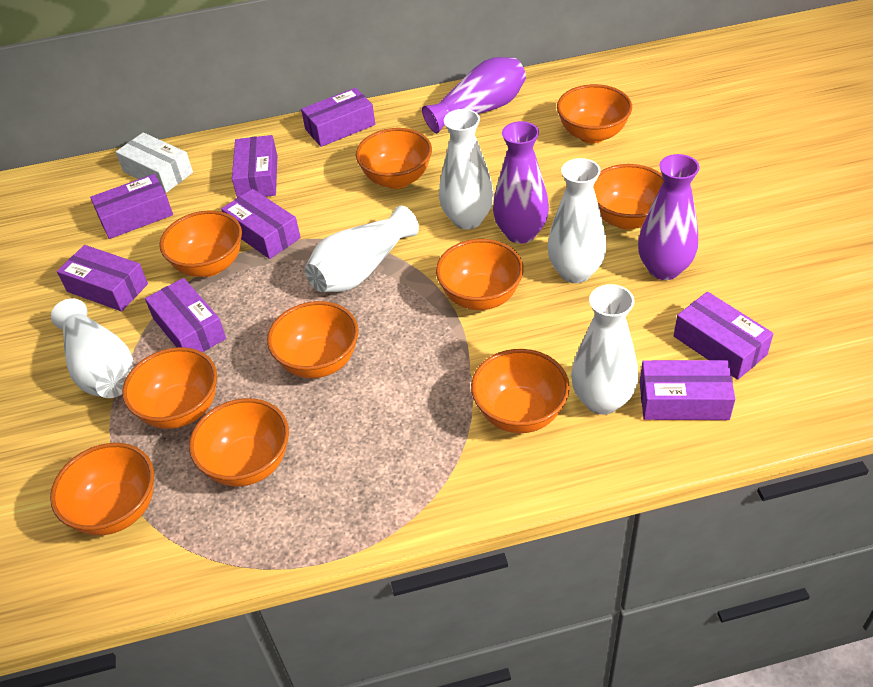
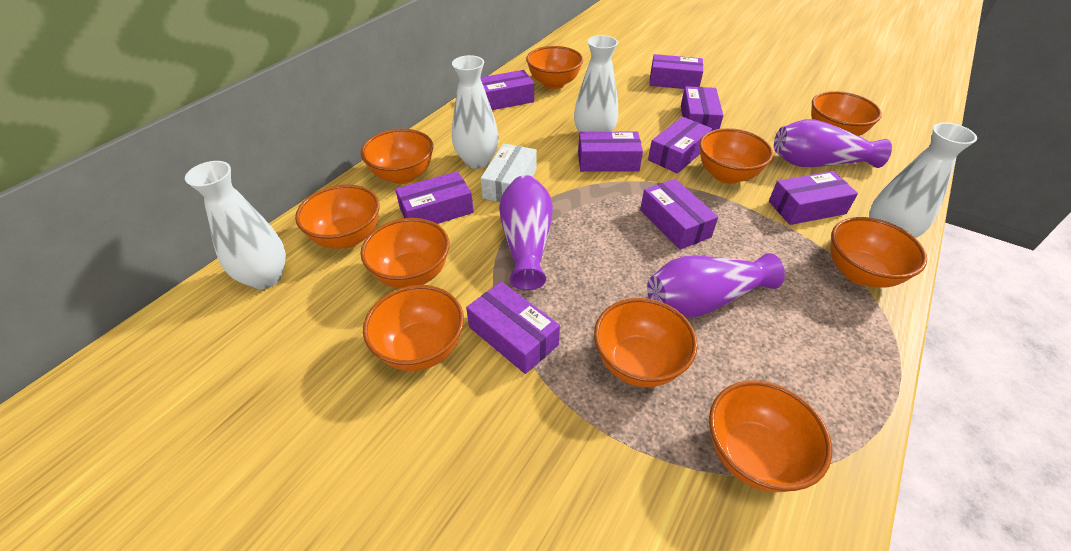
purple box: [57,245,148,312] [90,174,173,239] [145,278,226,352] [221,189,301,259] [232,135,277,198] [301,88,375,147] [640,360,735,420] [674,292,774,380] = 8 -> [395,171,474,224] [466,282,560,374] [480,70,534,110] [578,132,643,172] [640,179,718,250] [648,117,712,173] [649,54,703,89] [681,86,724,131] [769,171,858,225] = 9
white vase: [51,298,134,398] [305,205,419,292] [439,109,494,230] [547,158,606,283] [571,284,638,415] = 5 -> [185,161,286,289] [452,55,499,169] [574,35,618,132] [869,123,977,238] = 4

